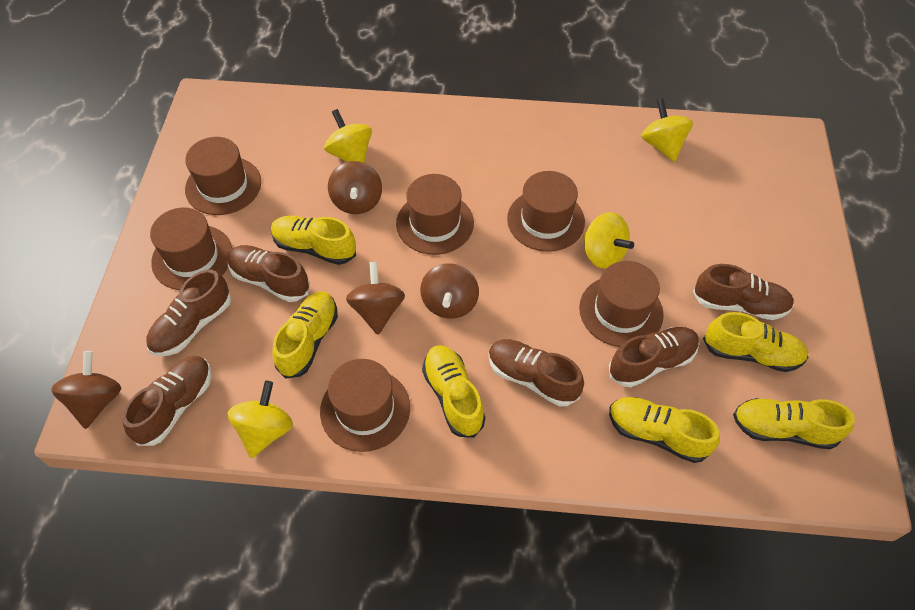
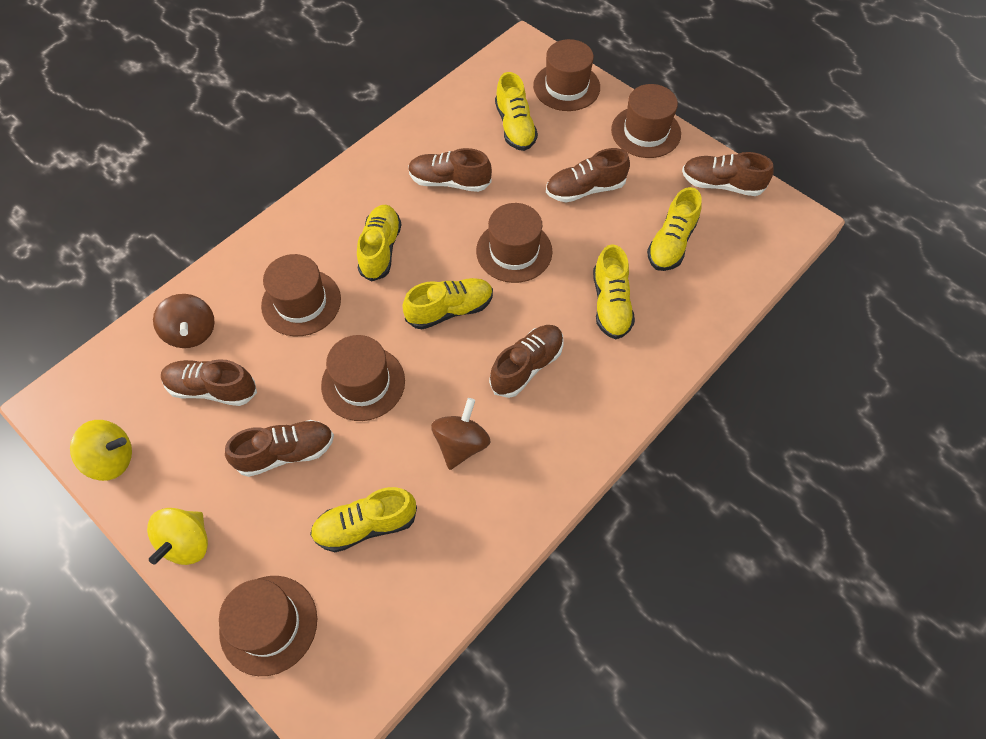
brown spinning top: [51,351,121,429] [328,161,382,214] [346,262,405,335] [420,263,479,319] = 4 -> [153,294,215,348] [431,398,490,470] = 2
yellow spinning top: [227,381,293,458] [324,109,372,163] [583,212,634,268] [641,99,693,162] = 4 -> [70,420,132,481] [147,508,208,565] = 2

